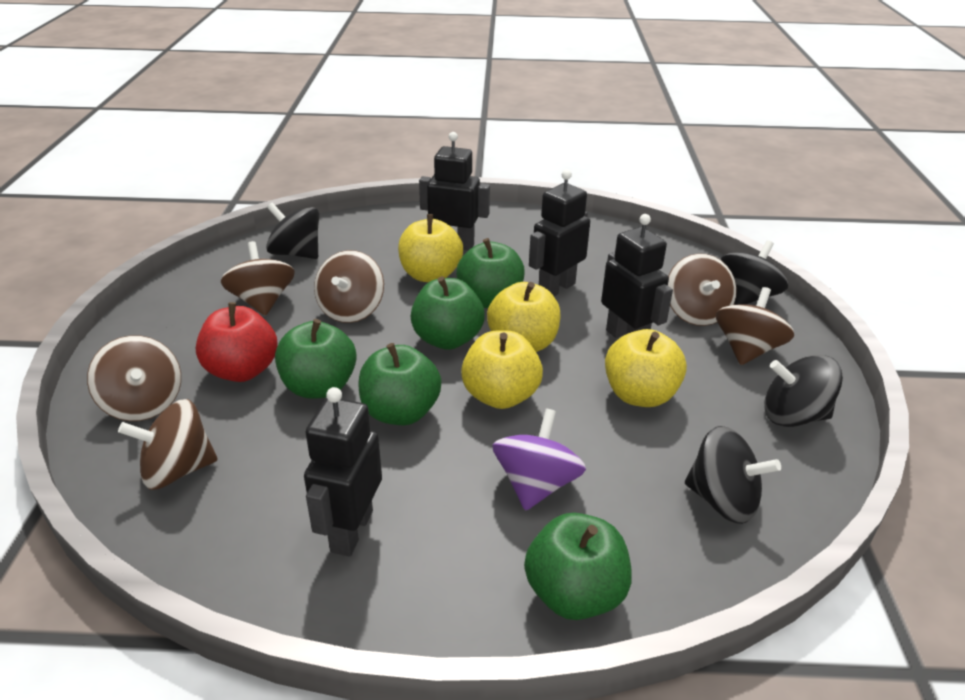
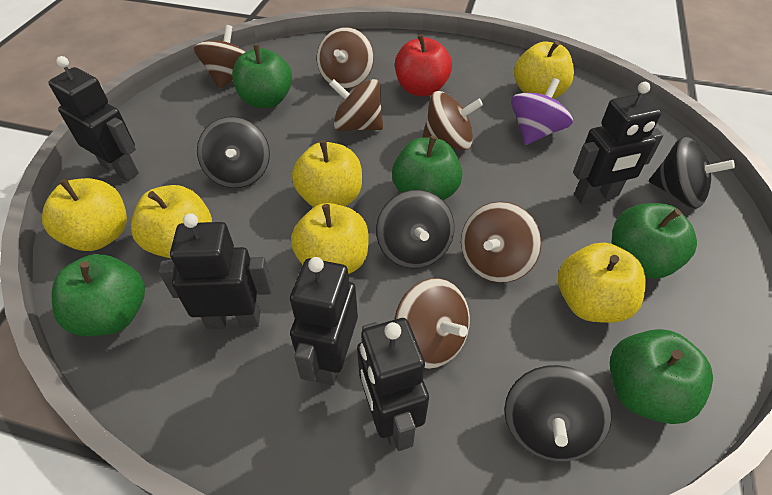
black robot: [304,387,382,556] [419,132,490,250] [529,170,590,296] [601,214,673,338] = 4 -> [48,56,139,181] [158,213,272,329] [290,257,358,386] [357,318,429,451] [573,82,663,204] = 5
yellow apple: [398,214,463,282] [461,330,543,409] [487,282,561,352] [605,329,687,407] = 4 -> [42,178,127,251] [131,185,212,258] [291,203,369,274] [292,140,362,207] [514,41,574,99] [558,243,646,323] = 6

